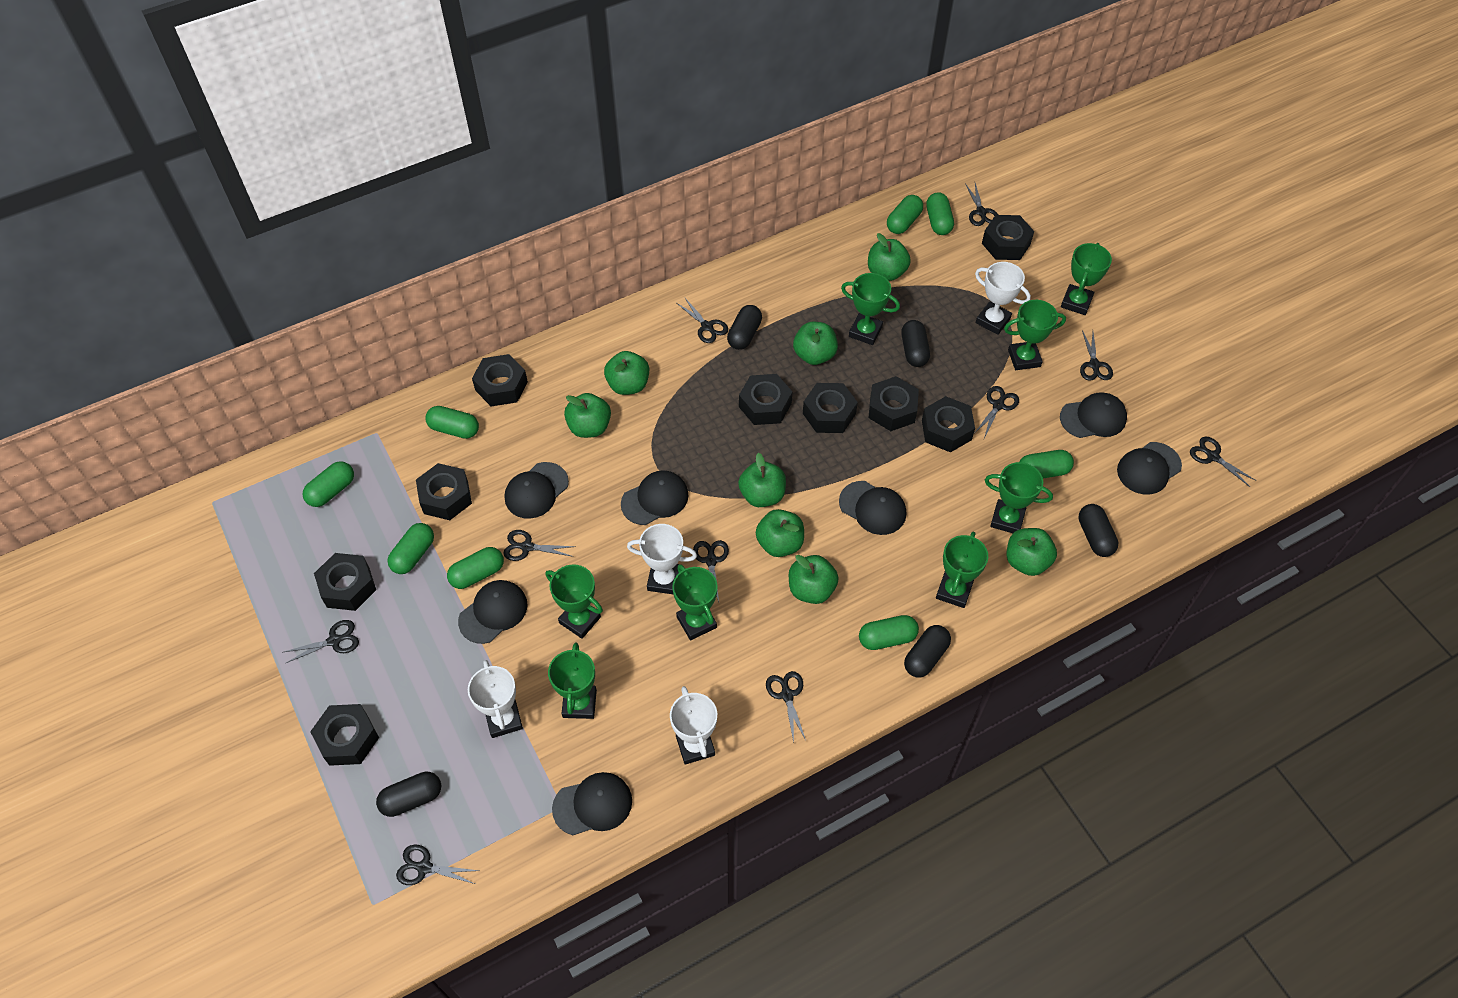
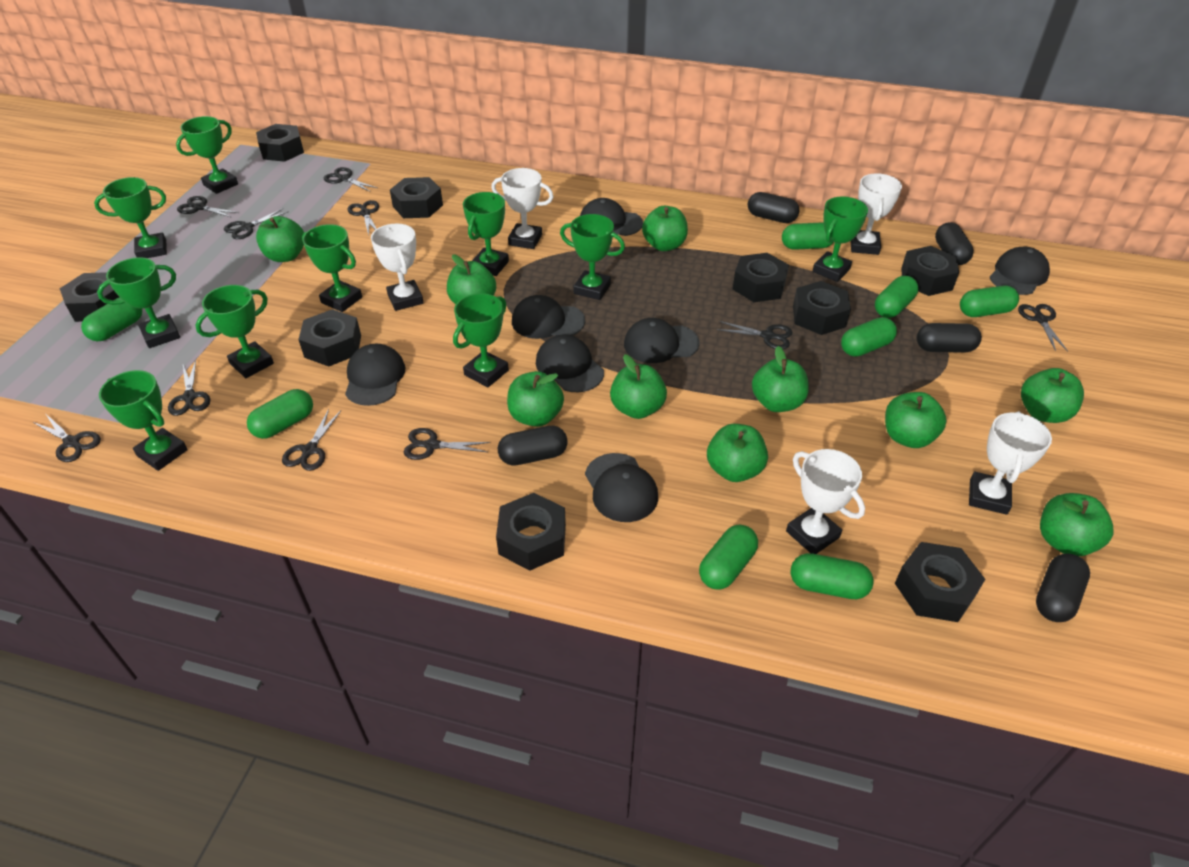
green apple: [564,393,611,438] [604,351,649,395] [738,453,786,507] [756,509,804,557] [789,555,838,604] [793,322,838,365] [868,233,911,281] [1007,528,1057,576] = 8 -> [256,216,304,262] [447,255,496,304] [507,371,564,427] [610,354,667,419] [642,206,688,251] [707,424,768,482] [752,346,809,412] [885,392,947,448] [1021,368,1084,423] [1040,493,1113,556] = 10
green trophy: [545,564,603,639] [548,642,597,719] [672,564,718,641] [841,273,900,345] [936,532,988,608] [985,462,1053,533] [1004,300,1066,370] [1061,243,1112,315] = 8 -> [94,177,167,258] [97,257,180,348] [99,370,188,471] [176,116,238,194] [195,285,274,378] [302,224,362,312] [453,293,509,387] [463,192,509,276] [560,214,625,300] [812,196,868,282] = 10
white trophy: [468,660,523,738] [627,524,697,595] [670,686,717,765] [975,262,1031,335] = 4 -> [371,224,424,311] [491,168,554,249] [786,449,865,554] [850,173,902,255] [969,411,1052,515] = 5

